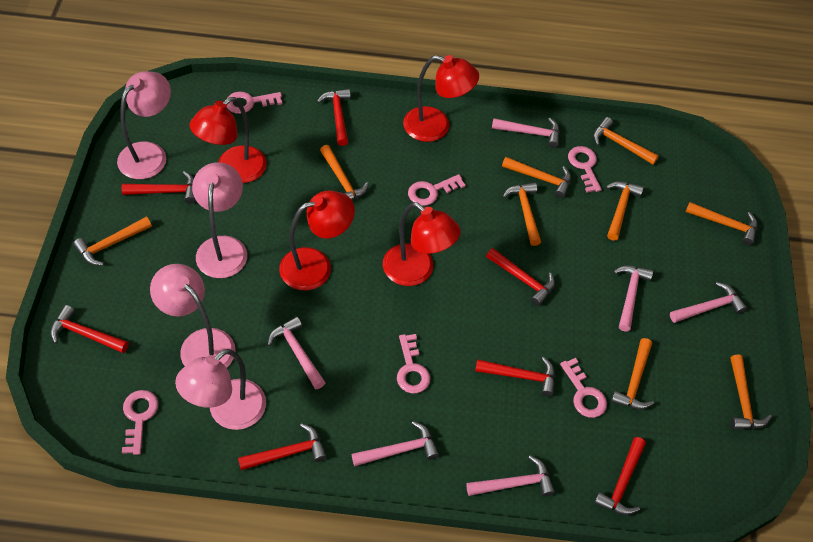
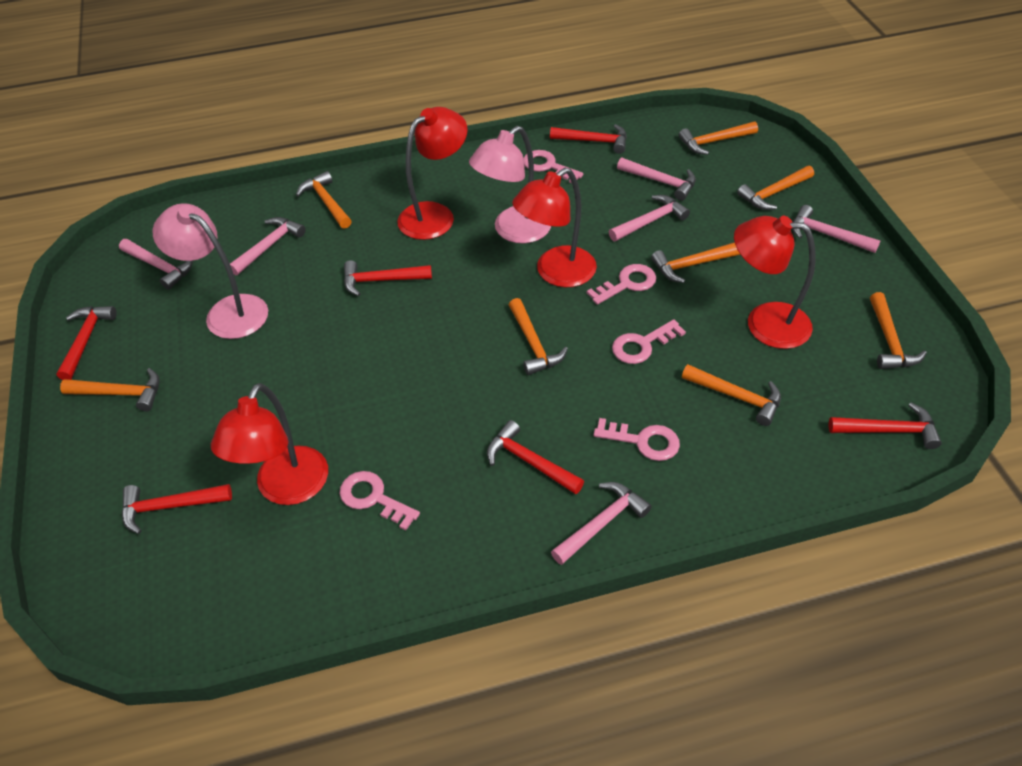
orange hammer: [73,217,152,265] [320,145,369,200] [502,157,571,198] [502,182,541,246] [593,117,659,165] [606,181,644,241] [611,338,654,410] [686,202,757,245] [730,355,772,430] = 9 -> [60,368,160,411] [296,171,351,229] [509,298,568,375] [651,242,741,283] [679,122,758,155] [682,364,781,426] [737,166,814,210] [870,292,927,369] = 8
pink key: [122,390,158,455] [227,92,282,114] [397,334,430,393] [408,174,466,206] [560,358,607,418] [568,146,602,193] = 6 -> [340,471,420,531] [524,150,583,183] [587,264,656,305] [594,418,680,461] [612,319,686,364] = 5
pink lamp: [117,71,171,179] [150,264,235,368] [175,349,266,430] [192,162,247,278] = 4 -> [153,203,268,339] [469,126,551,243] = 2
red hammer: [50,305,129,353] [122,171,196,204] [238,423,327,470] [317,89,351,146] [475,357,555,397] [486,248,555,306] [594,437,646,515] = 7 -> [56,306,117,380] [122,484,232,534] [344,260,432,296] [487,420,584,494] [550,124,627,154] [829,403,942,449] = 6

